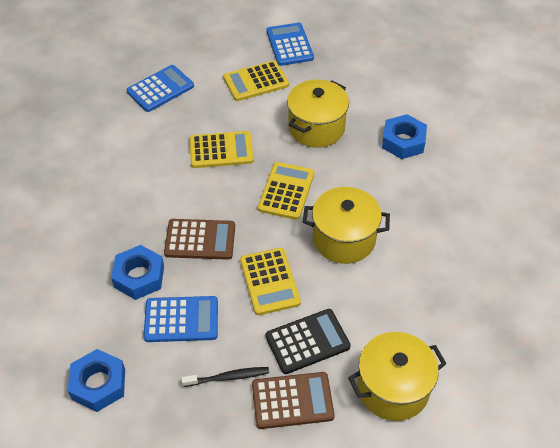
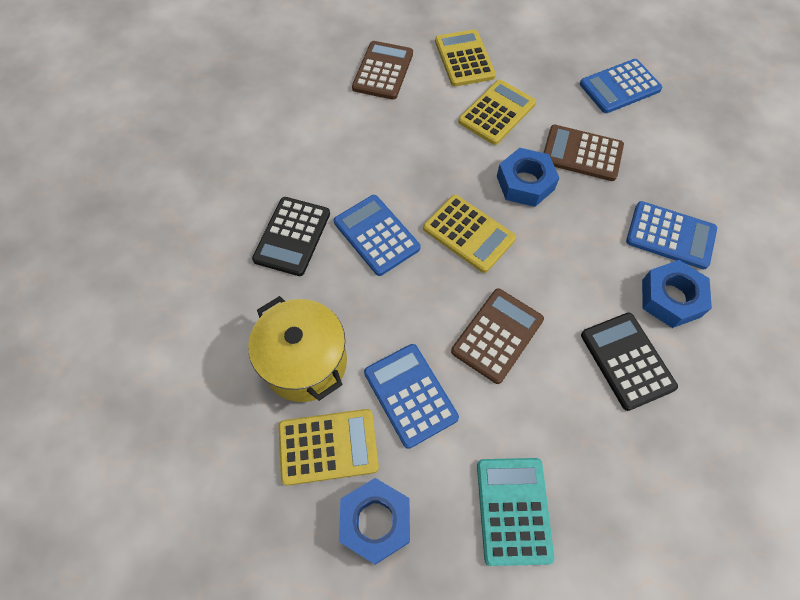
black calculator: [266,309,351,374] = 1 -> [252,197,330,276] [581,313,678,411] = 2
black toothbrush: [181,367,269,387] = 1 -> none = 0
blue calculator: [126,65,194,112] [143,296,218,342] [267,23,314,66] = 3 -> [334,195,420,276] [364,344,459,449] [580,59,663,113] [626,201,717,269] = 4
brown calculator: [164,219,235,260] [252,372,335,429] = 2 -> [352,41,413,100] [451,288,544,384] [544,125,624,181] = 3
turquoise calculator: none = 0 -> [477,458,554,566] = 1
yellow pot: [287,79,349,148] [303,187,390,264] [348,332,447,421] = 3 -> [248,296,347,402] = 1

